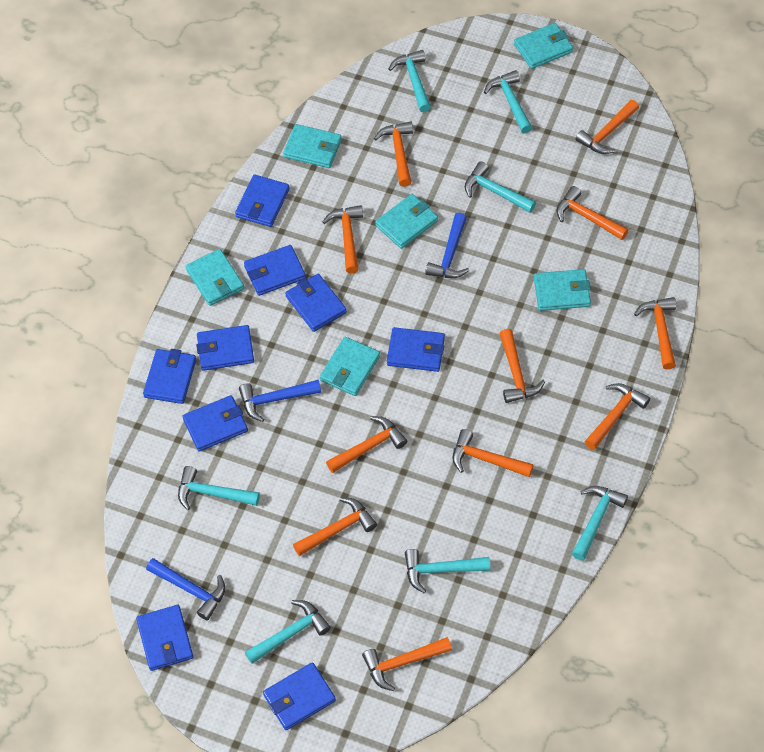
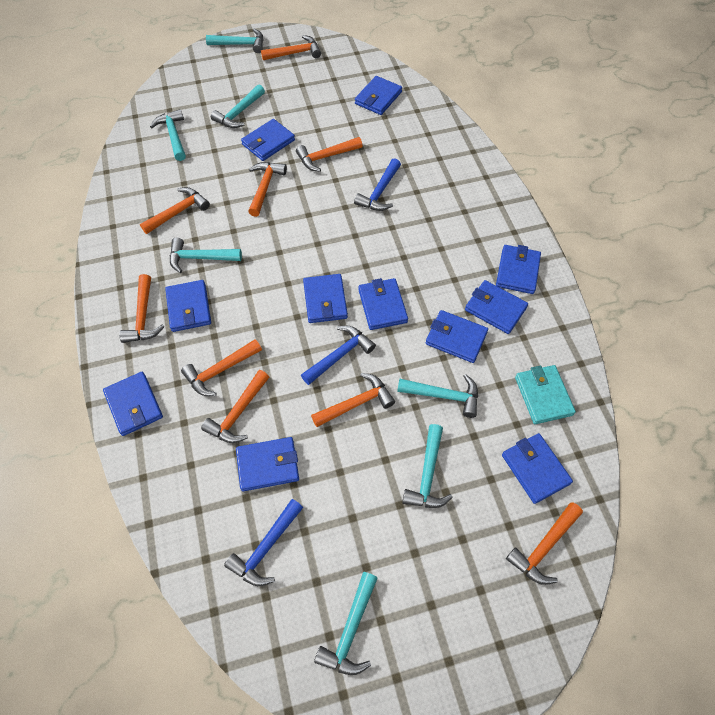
blue wallet: [136,605,194,671] [143,349,196,404] [182,395,248,452] [196,325,254,371] [235,175,290,227] [244,245,306,296] [263,662,336,730] [285,274,347,332] [387,327,445,372] = 9 -> [103,372,163,436] [165,280,211,332] [236,437,299,491] [241,119,295,161] [303,274,348,323] [355,76,402,115] [358,278,408,330] [426,310,488,363] [465,280,528,334] [496,245,541,294] [502,433,573,504] = 11
orange hammer: [293,497,377,556] [323,205,363,274] [326,416,407,473] [362,637,452,691] [374,122,413,187] [452,429,534,477] [499,329,545,403] [556,186,629,240] [575,100,639,154] [584,383,650,450] [634,297,676,370] = 11 -> [119,274,164,343] [140,187,210,234] [181,339,262,396] [201,370,269,443] [248,162,287,217] [261,35,321,60] [296,137,362,172] [311,373,395,427] [506,502,583,585] = 9
turquoise wallet: [186,249,244,306] [283,124,342,168] [320,337,380,396] [375,194,438,249] [514,23,573,69] [534,269,591,311] = 6 -> [515,365,576,424] = 1

